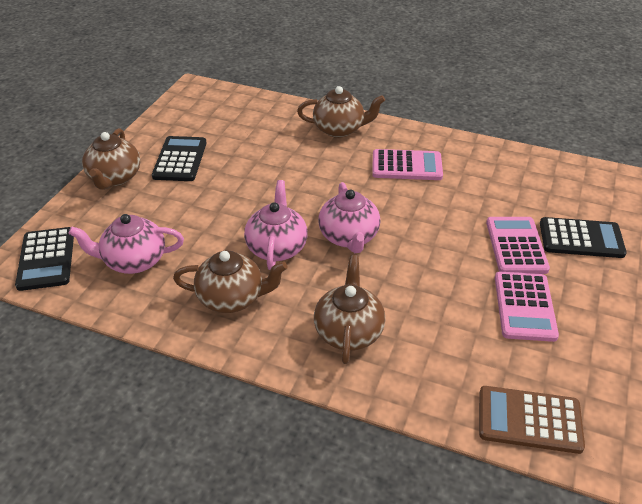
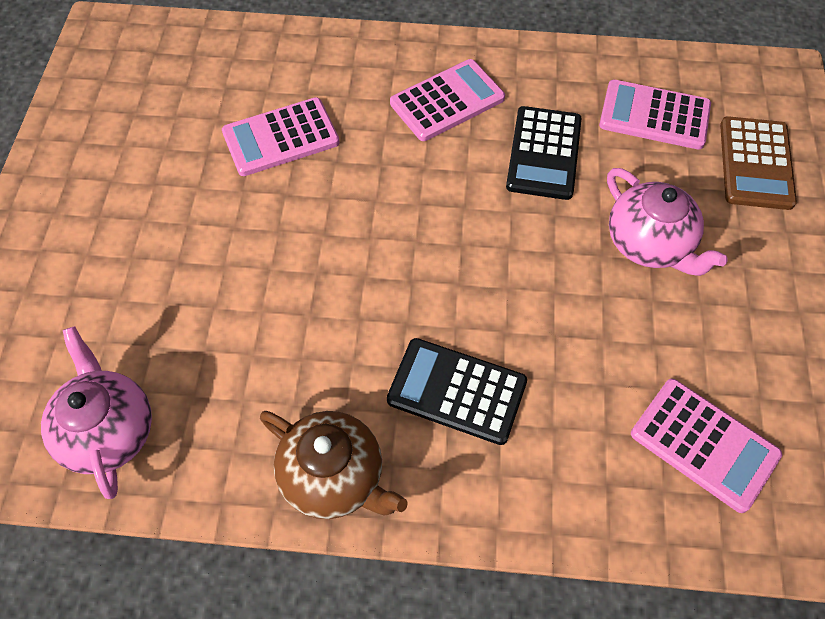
black calculator: [15,227,74,291] [152,136,207,181] [540,217,627,258] = 3 -> [387,338,527,445] [506,106,582,200] = 2
brown teapot: [82,128,140,190] [173,250,288,313] [297,86,385,138] [314,255,385,364] = 4 -> [260,411,408,519] = 1
pink calculator: [372,149,443,180] [486,217,550,274] [495,272,559,342] = 3 -> [222,97,340,176] [390,59,505,141] [599,80,711,150] [631,379,782,513] = 4
pink teapot: [68,214,184,274] [244,180,308,270] [318,182,380,253] = 3 -> [41,326,152,499] [607,168,728,276] = 2

